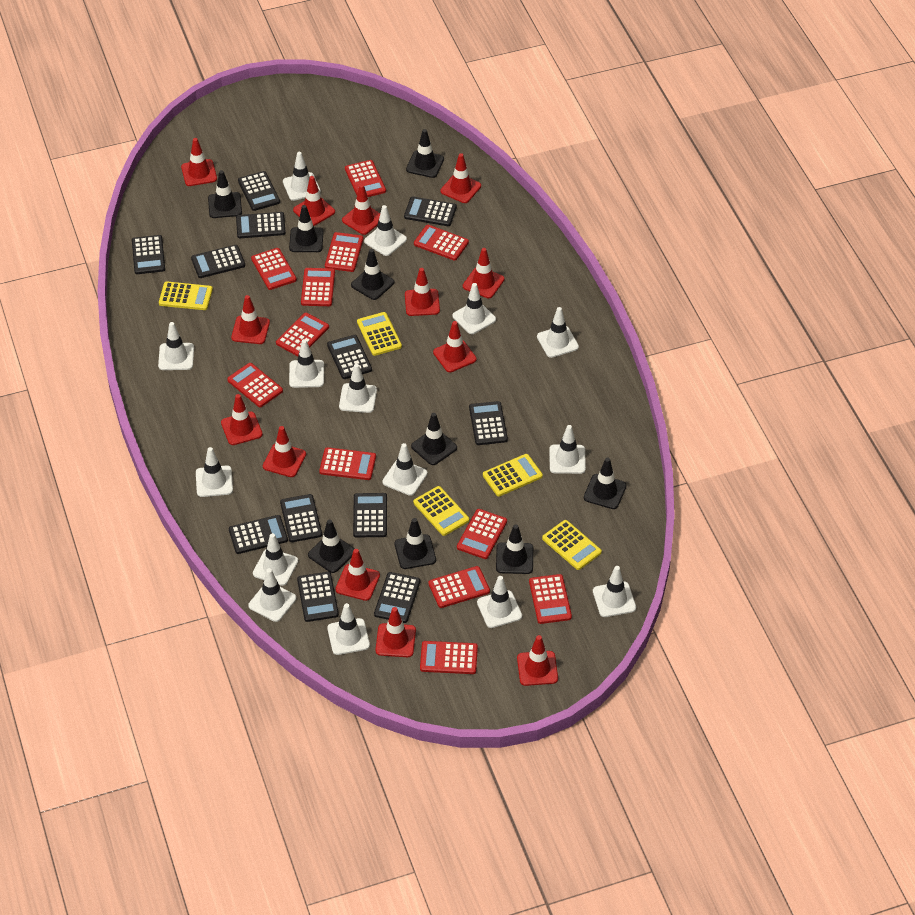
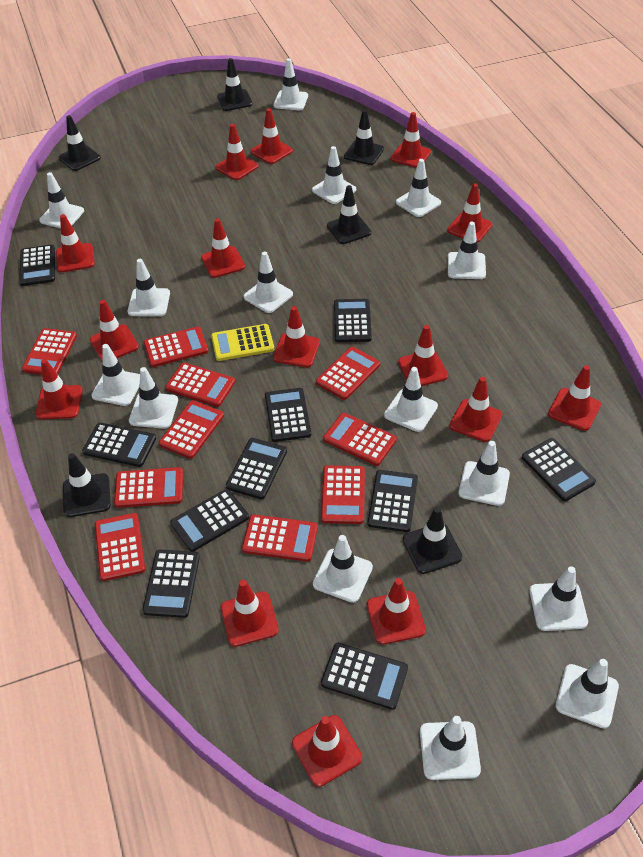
black calculator: [132,235,165,274] [191,245,245,278] [229,515,288,554] [236,212,286,238] [238,171,280,211] [280,494,322,542] [297,572,339,622] [327,335,372,379] [353,493,387,537] [374,572,420,623] [404,196,457,226] [469,401,508,445] = 12 -> [19,245,55,286] [82,423,156,467] [142,550,200,618] [170,489,249,552] [226,438,287,499] [265,388,311,442] [321,643,408,710] [334,299,372,342] [368,470,418,532] [522,438,596,501] = 10
black traffic cone: [208,170,242,218] [289,205,324,252] [308,519,355,573] [351,249,394,300] [395,518,436,569] [406,129,444,178] [411,413,457,465] [496,525,533,574] [584,458,626,509] = 9 -> [58,115,101,171] [63,453,111,517] [217,58,253,111] [327,185,372,244] [344,110,384,165] [403,507,462,574] = 6
red calculator: [227,363,283,407] [251,248,297,290] [276,313,329,356] [301,268,335,306] [319,447,376,480] [325,232,363,272] [345,160,386,197] [414,225,469,261] [420,641,478,674] [428,566,490,608] [457,509,507,559] [529,574,572,624] = 12 -> [22,328,77,375] [95,513,145,581] [114,467,183,508] [143,327,208,367] [159,400,224,459] [165,363,235,407] [242,514,318,562] [316,347,380,400] [321,465,365,524] [323,413,397,466] = 10
red traffic cone: [181,138,217,186] [221,394,263,445] [231,295,270,344] [263,426,306,477] [293,176,335,226] [335,549,380,601] [342,184,380,235] [375,607,416,657] [405,268,440,316] [433,321,477,372] [440,153,481,203] [463,248,505,298] [517,635,558,686] = 13 -> [35,359,83,419] [56,214,95,272] [90,300,139,361] [201,218,245,278] [215,124,259,180] [221,580,279,647] [251,108,293,164] [273,306,320,367] [292,715,362,787] [367,578,426,645] [390,112,431,168] [398,325,448,386] [447,183,492,243] [449,377,502,442] [548,365,601,431] = 15
yellow calculator: [159,281,213,310] [357,312,402,356] [413,486,469,536] [483,454,543,496] [542,520,602,570] = 5 -> [211,324,274,361] = 1

